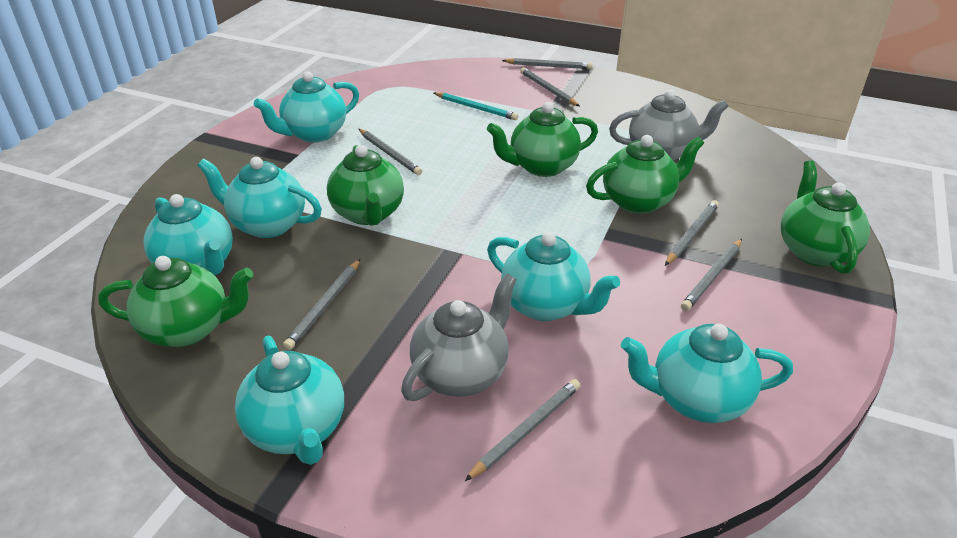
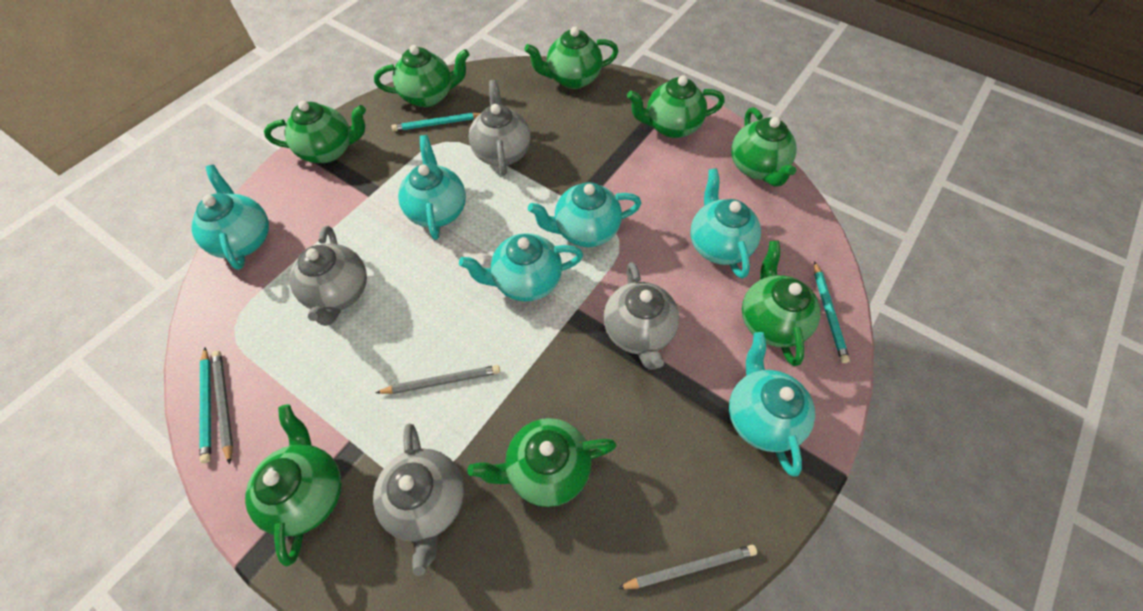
green teapot: [98,256,254,347] [327,145,404,226] [487,102,598,177] [586,135,704,214] [781,161,870,274] = 5 -> [245,404,342,567] [264,101,366,163] [374,45,470,107] [467,418,616,507] [524,27,619,89] [627,75,725,138] [731,107,797,187] [742,241,821,366] = 8
grey pencil: [283,259,360,350] [359,129,422,175] [465,379,581,481] [502,58,593,69] [520,67,580,106] [665,200,719,266] [681,239,742,311] = 7 -> [211,351,233,465] [376,365,500,394] [618,545,757,589] = 3
grey teapot: [401,274,517,401] [609,89,729,161] = 2 -> [289,226,367,326] [373,424,464,576] [469,80,530,175] [604,262,679,370] = 4
turquoise pencil: [434,92,518,120] = 1 -> [200,347,211,463] [392,113,481,131] [814,261,850,363] = 3

